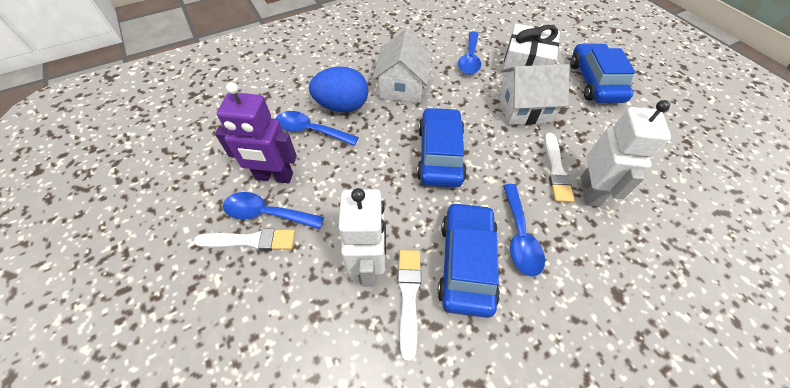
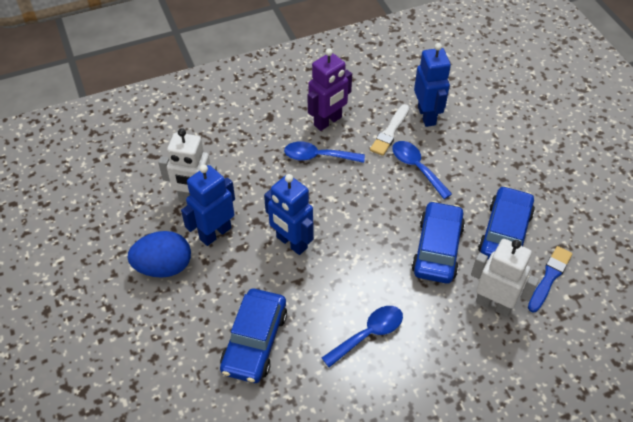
blue brush: none = 0 -> [528,246,573,312] = 1
blue robot: none = 0 -> [181,165,235,246] [264,174,314,255] [414,43,451,127] = 3
blue spoon: [223,192,324,229] [276,111,359,146] [458,31,481,75] [503,184,545,277] = 4 -> [284,142,365,163] [322,306,403,368] [392,141,452,199] = 3
white brush: [194,229,295,251] [398,250,421,361] [544,133,574,203] = 3 -> [370,104,409,156] = 1
white gift: [502,24,560,75] = 1 -> none = 0
white house: [372,28,432,103] [498,64,570,125] = 2 -> none = 0

